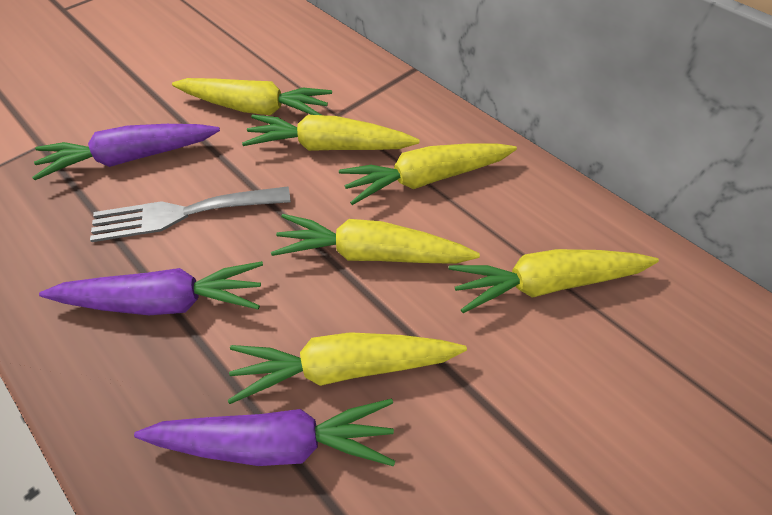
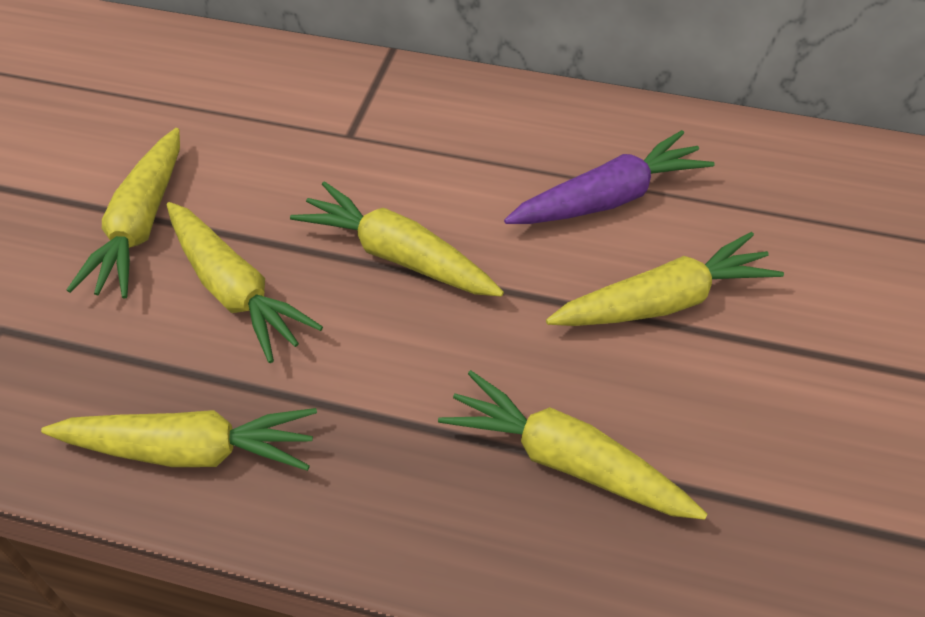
grey fork: [90,186,291,242] = 1 -> none = 0
purple carrot: [32,124,220,180] [39,261,263,315] [134,399,395,467] = 3 -> [504,130,715,224] = 1

